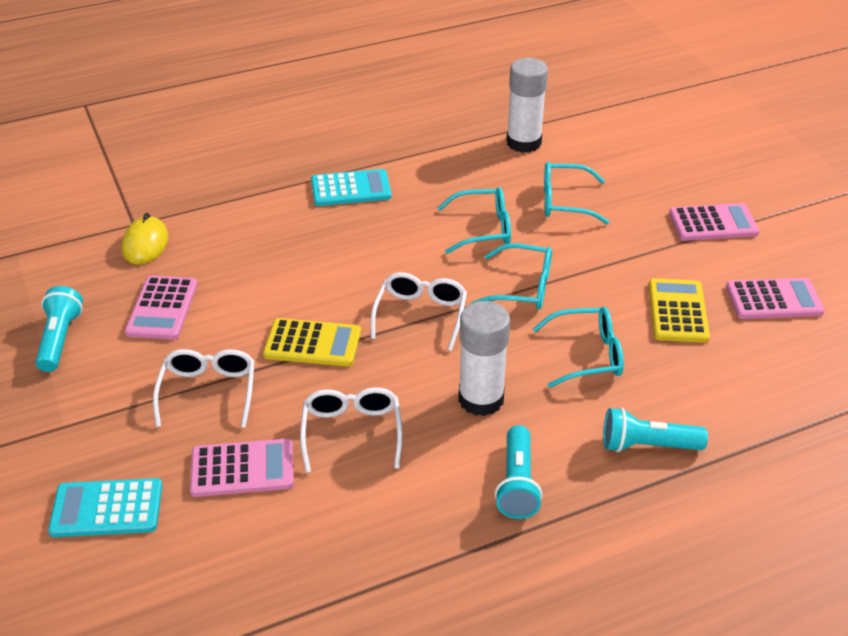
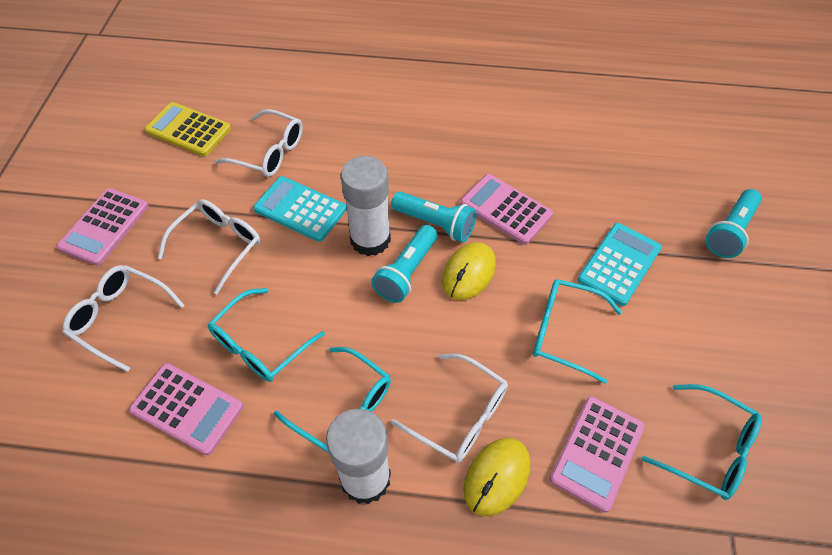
white glasses: [153,349,255,428] [300,387,403,473] [371,272,467,351] = 3 -> [63,265,185,372] [158,199,260,294] [215,109,303,177] [391,354,508,463] = 4
yellow calculator: [263,318,361,367] [649,278,710,343] = 2 -> [145,102,231,156] = 1
yellow mouse: [122,213,168,265] = 1 -> [442,242,496,300] [463,438,530,516] = 2

